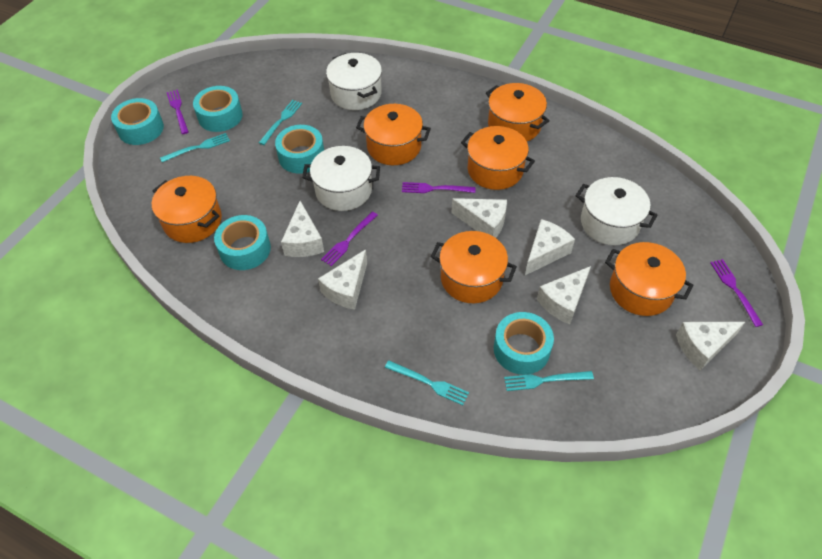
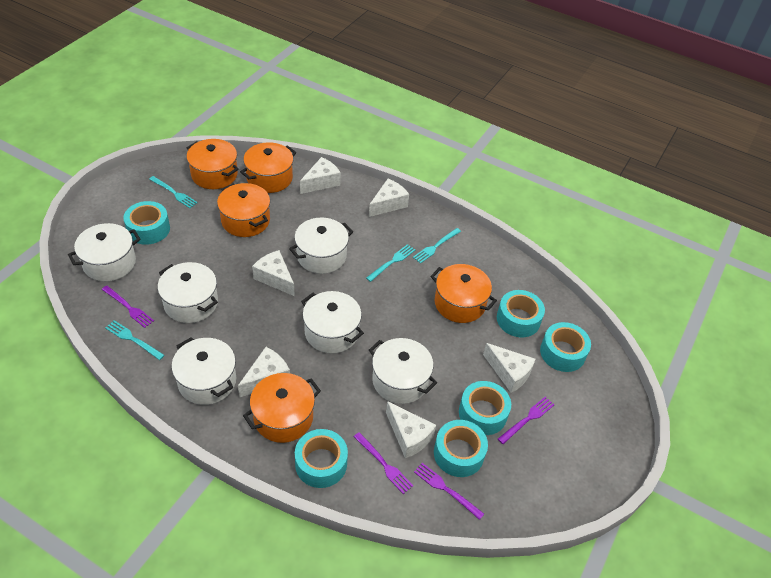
orange pot: [152,176,222,243] [356,104,431,165] [431,231,517,303] [461,126,535,190] [486,83,550,141] [605,242,694,316] = 6 -> [187,139,239,189] [217,183,270,237] [240,142,296,193] [243,373,321,443] [430,264,497,323] = 5
turquoise tape: [111,98,164,145] [193,86,243,132] [214,215,271,270] [275,125,324,174] [494,312,554,375] = 5 -> [123,201,170,245] [295,429,348,488] [434,420,488,477] [459,381,511,435] [497,290,545,338] [540,322,591,372] = 6
white pot: [302,146,380,211] [326,53,382,110] [576,177,657,245] = 3 -> [68,223,141,282] [158,262,218,323] [172,337,236,405] [289,218,353,274] [301,291,364,353] [369,338,437,404] = 6

